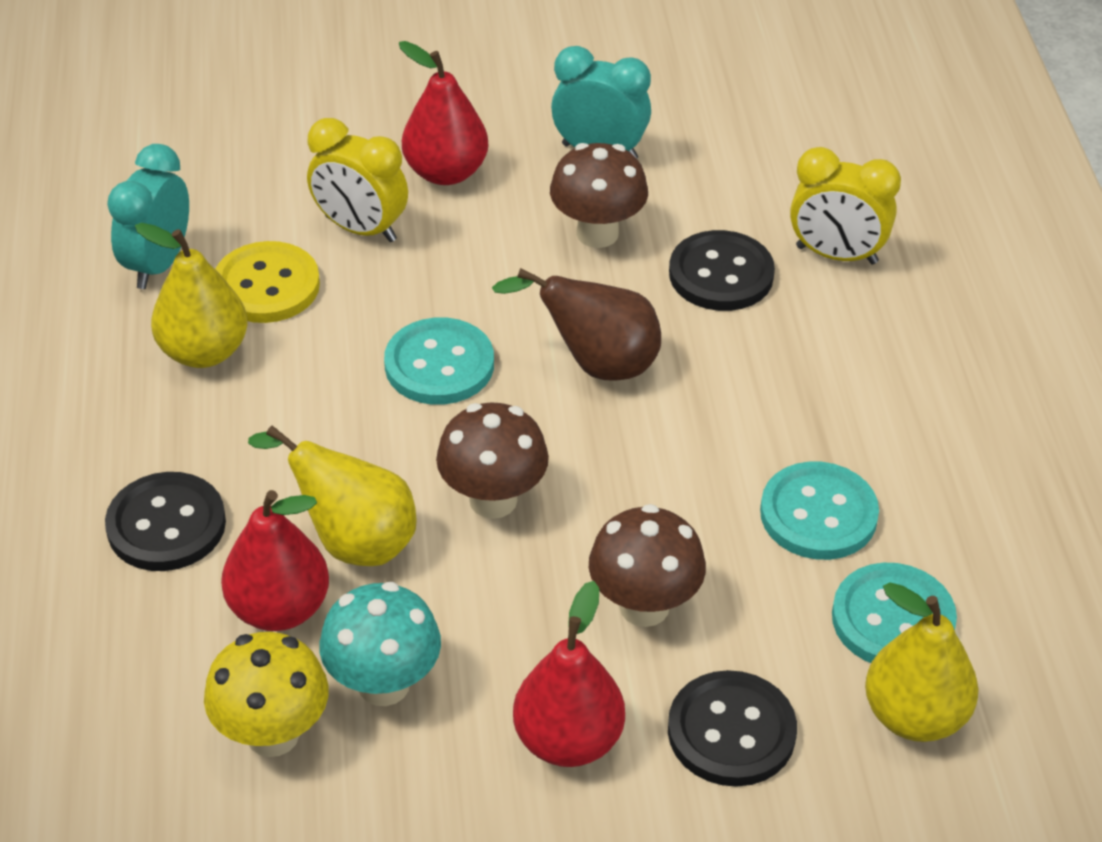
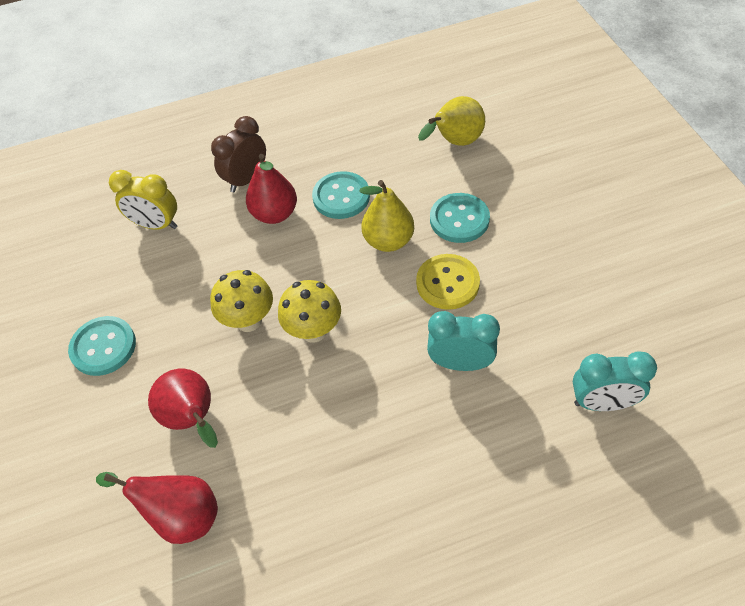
black button: [105,472,226,571] [668,670,797,787] [669,230,775,311] = 3 -> none = 0
brown clock: none = 0 -> [211,116,266,192] = 1
brown mushroom: [436,403,549,519] [550,143,648,248] [589,504,706,627] = 3 -> none = 0
brown pear: [492,268,661,381] = 1 -> none = 0
turquoise mushroom: [319,582,441,706] = 1 -> none = 0
yellow clock: [307,118,408,242] [790,147,901,264] = 2 -> [109,170,178,230] = 1
yellow mushroom: [204,632,329,757] = 1 -> [210,270,273,332] [278,280,341,343] = 2
yellow pear: [135,223,248,368] [248,425,417,566] [865,582,978,742] = 3 -> [360,180,414,252] [418,96,485,146] = 2

